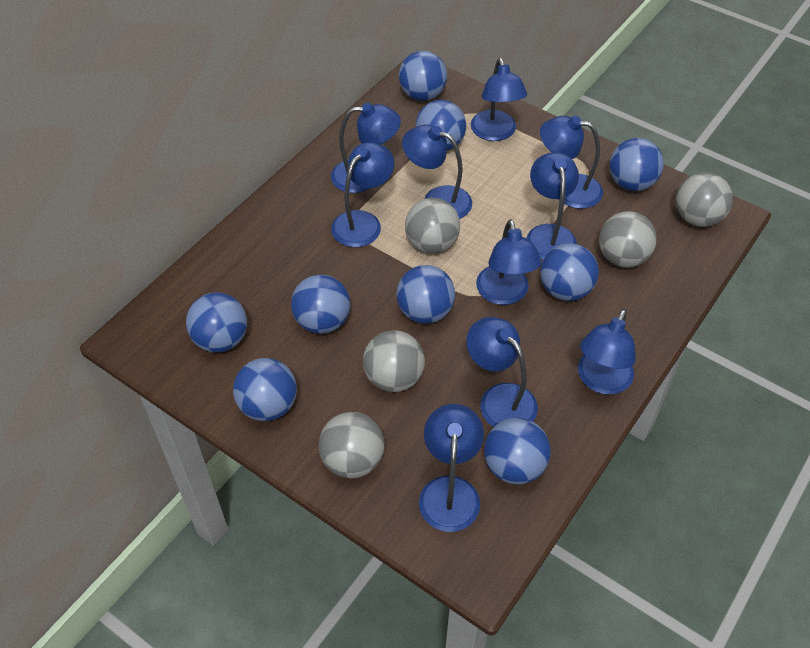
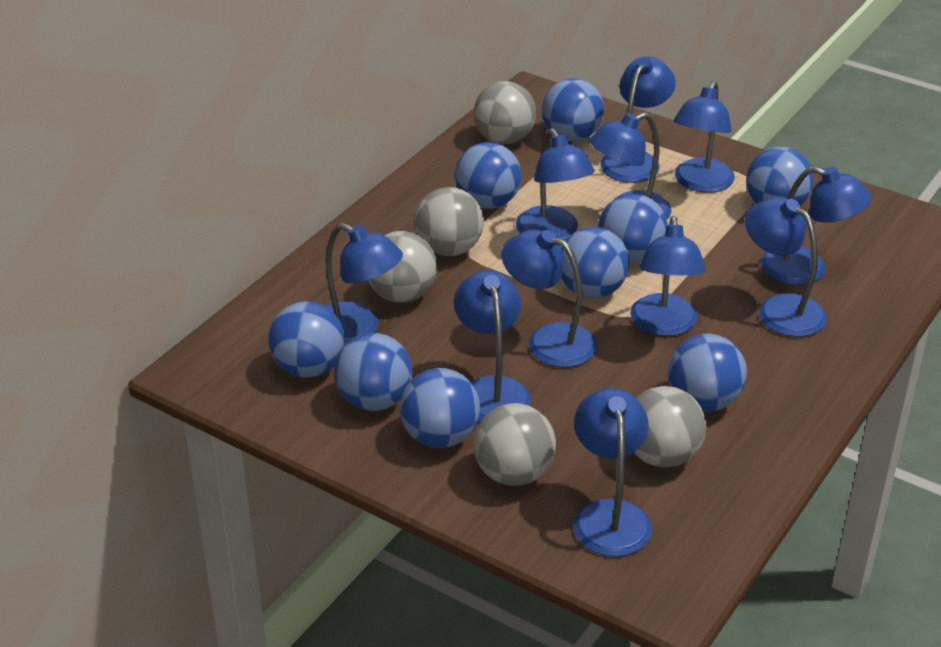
blue lamp: [331,103,401,193] [331,142,394,247] [402,124,472,219] [419,404,484,532] [466,317,538,427] [471,58,527,141] [476,219,542,305] [527,152,579,260] [540,116,603,209] [578,309,636,395] = 10 -> [325,223,403,345] [454,270,531,422] [502,230,597,367] [516,128,595,240] [574,388,652,557] [589,112,672,219] [601,56,676,183] [630,216,706,336] [674,81,735,193] [745,197,827,337] [761,166,872,285] = 11

